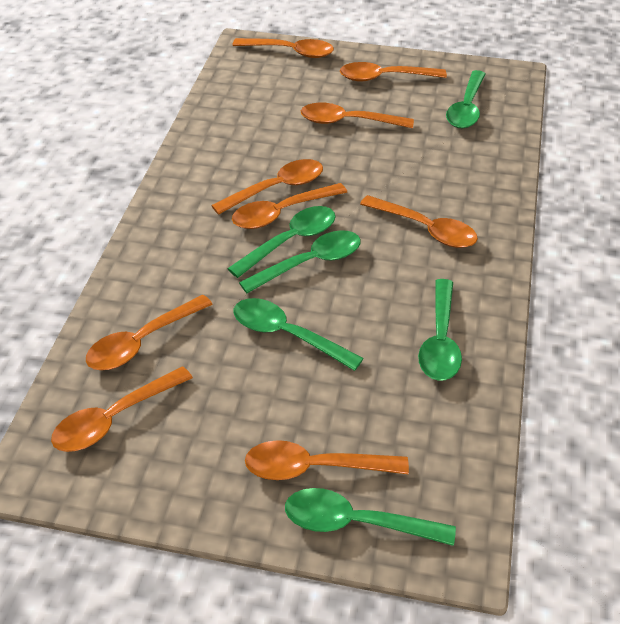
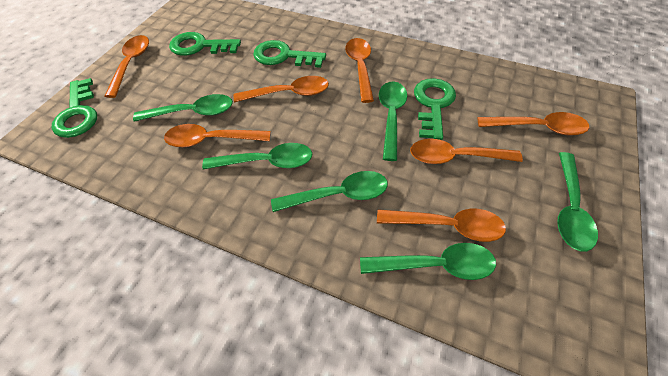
green key: none = 0 -> [52,78,97,138] [169,32,241,56] [253,40,326,68] [414,78,456,140] = 4
orange spoon: [51,366,193,452] [86,295,213,370] [211,159,323,215] [232,38,334,58] [232,183,347,229] [245,440,409,480] [301,103,414,128] [340,62,447,82] [360,195,478,248] = 9 -> [105,35,149,98] [164,124,271,147] [234,76,329,102] [345,38,374,103] [377,209,506,242] [410,139,523,164] [478,112,589,135] = 7

